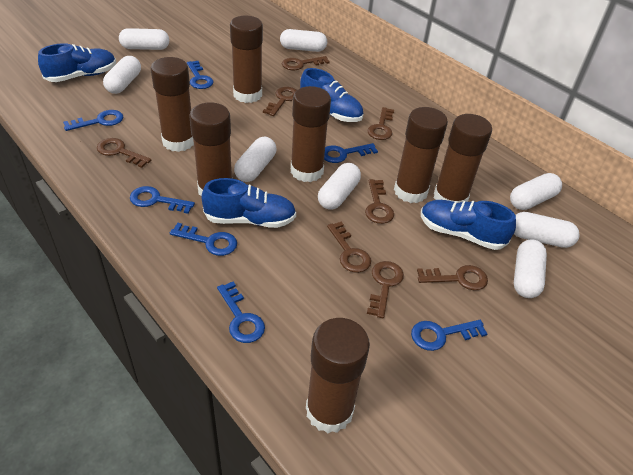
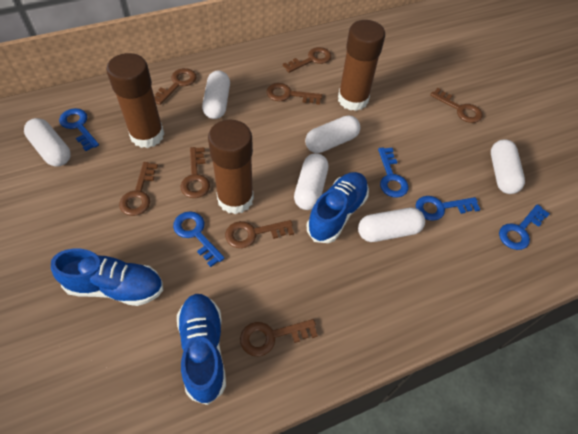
blue key: [63,110,123,131] [130,186,195,214] [170,223,237,256] [187,61,213,89] [217,281,265,343] [324,143,378,163] [411,320,487,351] = 7 -> [59,108,99,151] [173,211,225,267] [378,148,409,198] [416,196,481,221] [499,204,550,250] = 5
blue shoe: [38,43,116,82] [201,178,296,228] [300,68,363,122] [421,200,516,250] = 4 -> [51,249,163,306] [177,294,226,405] [307,172,369,243] = 3
brown glue stick: [150,57,194,152] [189,102,232,196] [230,16,263,103] [291,86,331,182] [306,318,370,433] [394,107,448,203] [434,114,492,203] = 7 -> [106,53,164,148] [208,120,254,214] [338,20,385,111] = 3
white capsule: [103,56,141,94] [119,28,169,50] [234,137,276,182] [280,29,327,52] [318,163,361,210] [510,173,562,210] [514,212,580,248] [514,239,547,298] = 8 -> [24,118,71,167] [202,71,230,119] [294,153,328,210] [305,115,360,153] [358,208,425,242] [491,139,525,194] = 6

